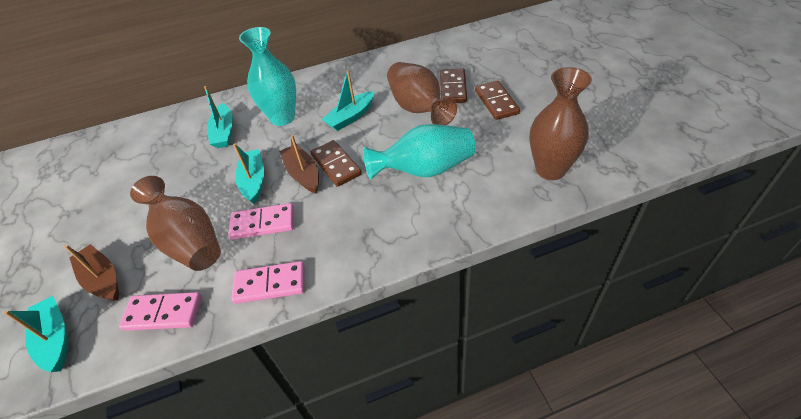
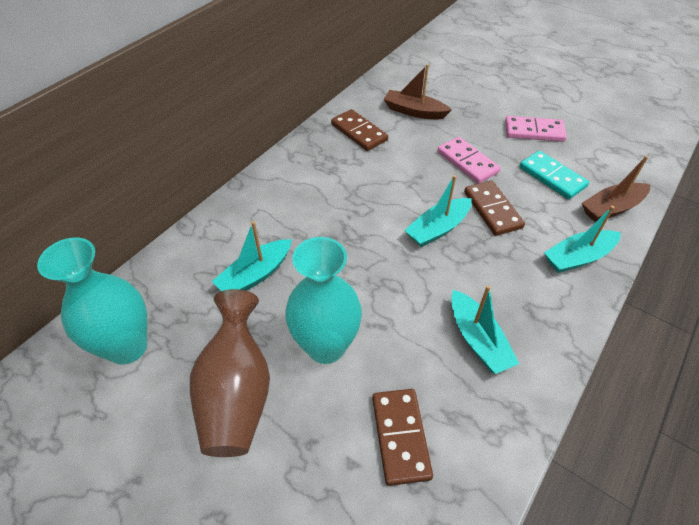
brown vase: [130,176,221,271] [387,62,457,125] [529,67,592,180] = 3 -> [190,289,270,457] = 1
pink domino: [119,292,201,331] [228,203,294,240] [232,261,305,304] = 3 -> [437,137,501,184] [505,116,567,142] = 2
turquoise domino: none = 0 -> [519,151,589,199] = 1

